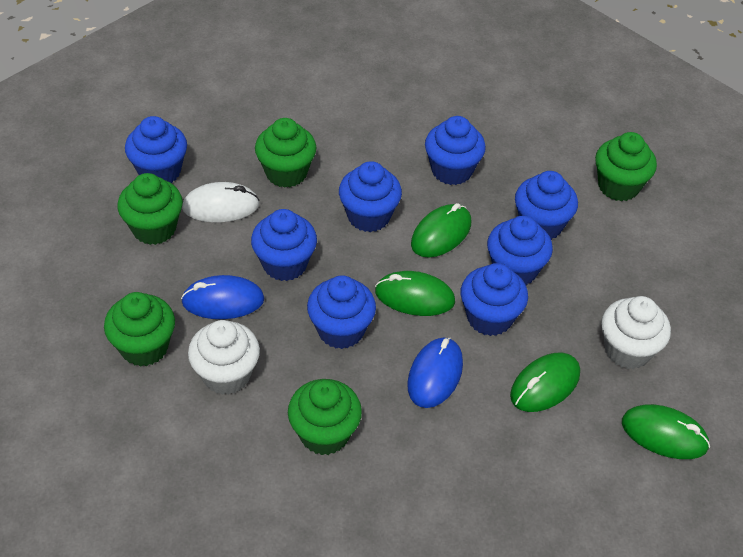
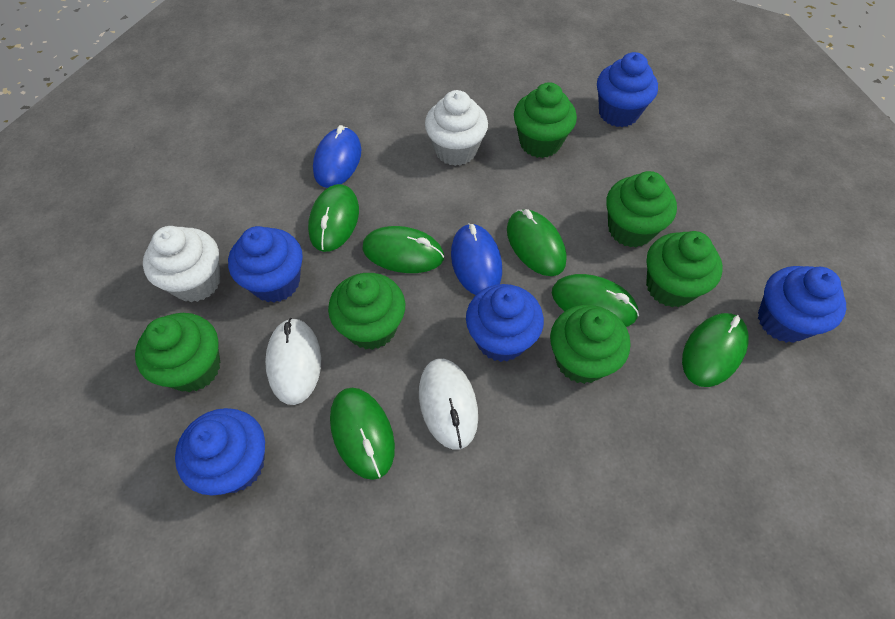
blue cupcake: [125,116,187,183] [251,209,317,281] [307,275,376,349] [339,161,402,232] [425,116,486,185] [461,263,528,336] [487,216,553,286] [515,171,578,240] = 8 -> [175,408,265,495] [228,226,303,303] [466,284,544,362] [597,52,658,127] [758,266,846,343] = 5
green cupcake: [104,292,175,367] [117,173,183,245] [255,118,316,188] [288,379,362,455] [595,132,657,201] = 5 -> [135,313,220,392] [328,273,405,350] [514,82,577,158] [550,305,630,384] [606,171,677,248] [646,231,723,307] = 6
green mouse: [375,271,455,316] [411,203,471,257] [510,353,580,412] [622,404,710,459] = 4 -> [308,184,359,252] [330,388,395,480] [362,226,444,273] [507,209,567,276] [552,274,639,327] [682,313,748,387] = 6
white mouse: [182,182,260,223] = 1 -> [265,318,321,405] [419,359,478,450] = 2

